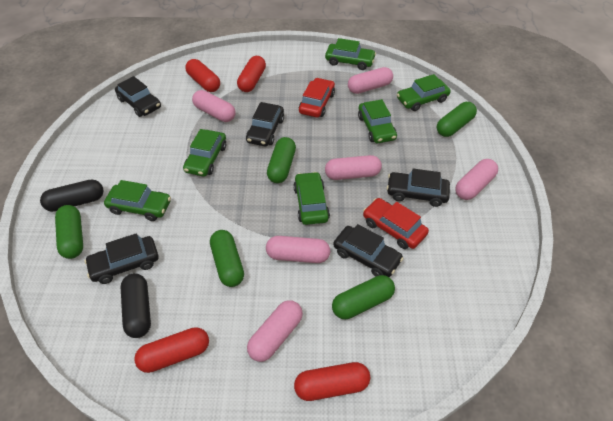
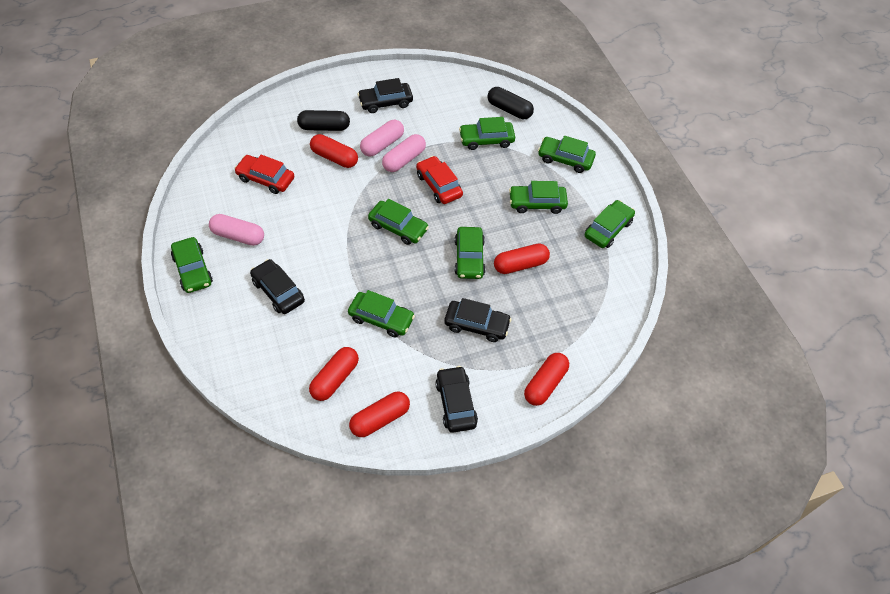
black car: [84,233,159,284] [115,76,161,117] [246,102,284,146] [333,224,404,277] [387,168,450,207] = 5 -> [250,259,305,314] [357,78,413,113] [435,366,478,433] [444,298,512,342] = 4
green capsule: [55,205,83,259] [210,230,244,287] [267,137,296,183] [332,275,395,319] [437,102,477,137] = 5 -> none = 0
green car: [104,180,171,221] [183,129,226,177] [293,172,330,225] [325,38,376,70] [358,99,397,143] [397,74,451,111] = 6 -> [171,237,213,293] [348,290,415,337] [368,199,429,245] [455,227,485,279] [459,117,515,150] [509,181,568,214] [538,136,596,173] [585,200,635,248] = 8
pink capsule: [192,90,236,122] [247,300,303,362] [266,236,330,263] [325,155,382,180] [348,67,393,94] [455,159,498,200] = 6 -> [209,214,264,246] [360,120,404,157] [382,134,426,172] = 3
red capsule: [134,327,209,373] [185,59,220,92] [237,56,266,92] [294,362,370,401] = 4 -> [309,347,359,401] [310,134,358,168] [349,392,410,437] [494,243,550,274] [524,353,569,406] = 5

